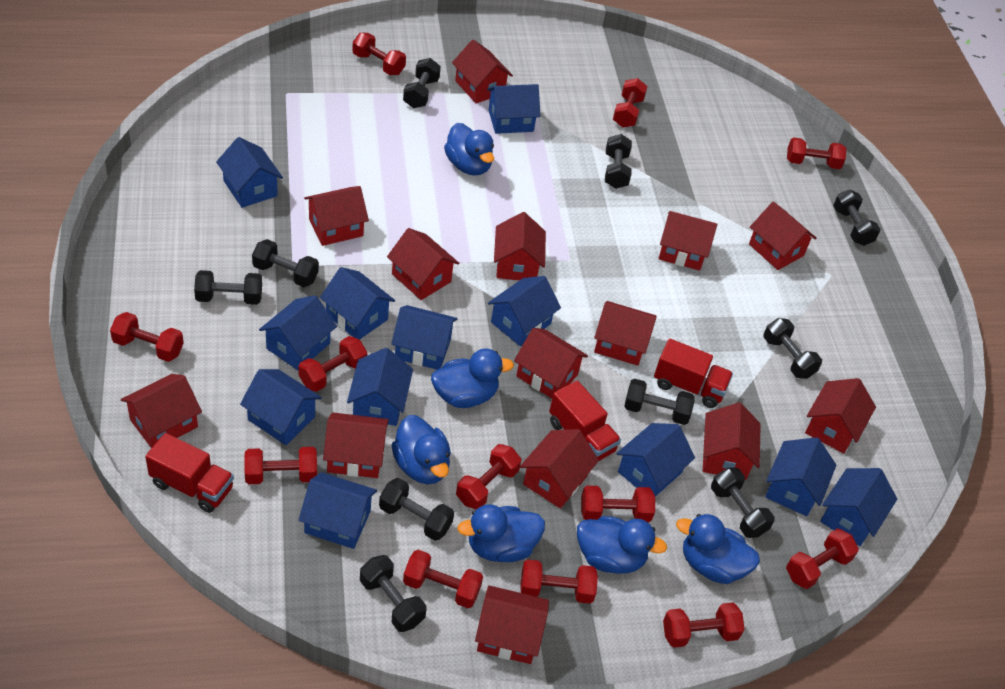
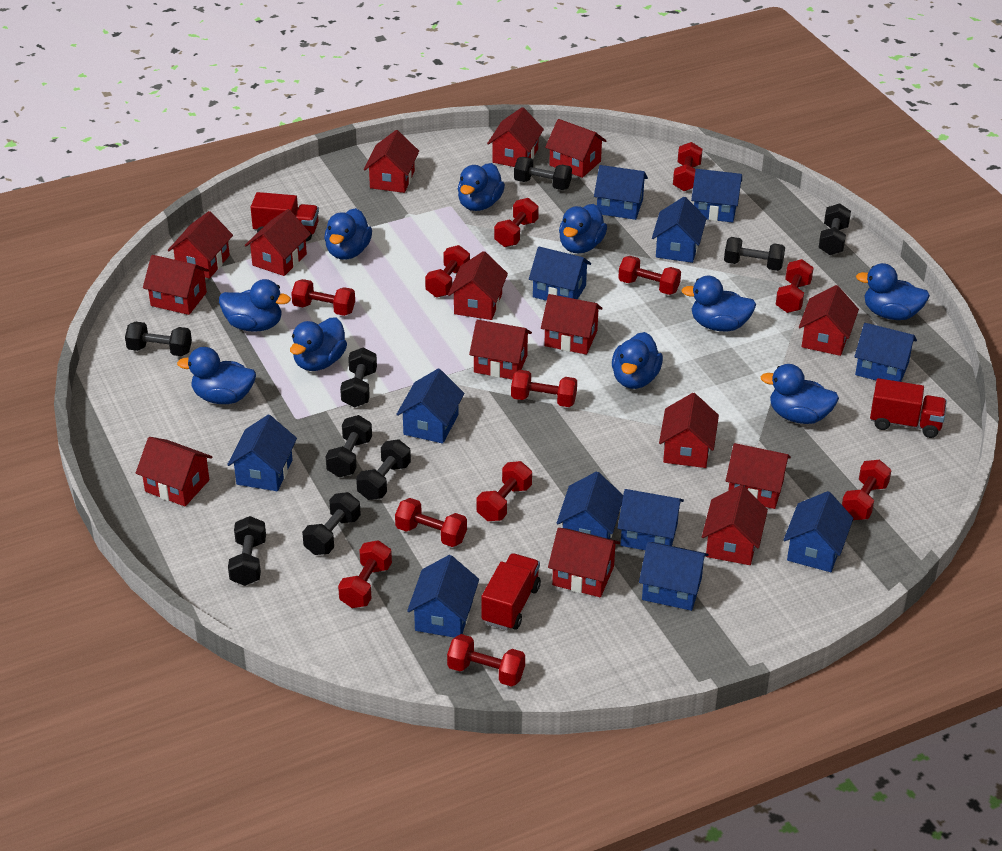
black dumbbell: [194,270,262,305] [252,239,319,287] [360,555,426,632] [379,478,454,541] [403,58,441,108] [605,134,632,189] [624,379,695,425] [711,468,775,538] [763,318,822,379] [833,189,881,246] = 10 -> [125,322,192,356] [228,516,266,586] [302,492,361,555] [325,415,372,477] [340,347,377,407] [356,439,411,500] [514,157,572,190] [724,237,785,271] [818,203,851,255] = 9
blue duck: [391,415,451,484] [431,349,514,408] [444,123,494,176] [457,504,545,562] [577,516,667,574] [676,514,760,584] = 6 -> [177,347,256,404] [219,279,291,332] [290,317,347,371] [324,208,372,260] [458,163,505,211] [559,204,607,253] [612,332,663,389] [681,276,756,331] [761,364,839,424] [856,263,930,320] = 10
red house: [121,374,202,448] [304,186,369,246] [323,412,389,478] [387,228,459,300] [452,40,513,103] [475,586,549,664] [494,212,546,281] [514,328,588,399] [520,429,599,508] [594,301,656,366] [659,211,717,270] [702,402,761,480] [749,202,817,270] [805,378,876,453] = 14 -> [136,437,213,506] [143,255,209,315] [168,211,233,279] [245,209,311,276] [364,130,419,193] [448,251,508,320] [469,320,532,379] [487,107,544,167] [541,294,603,355] [545,119,606,178] [548,528,620,597] [659,393,719,468] [702,485,768,565] [726,443,791,509] [799,285,859,356] = 15

